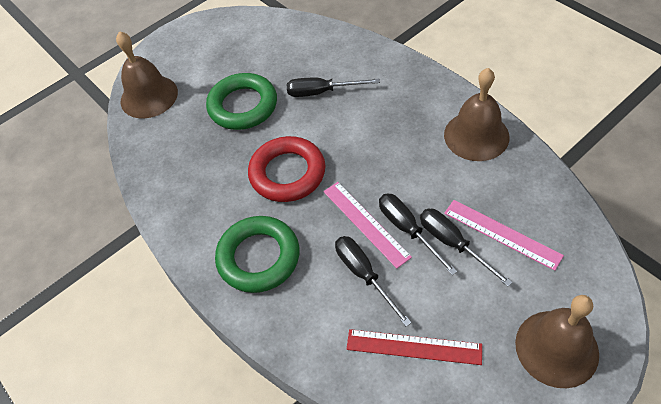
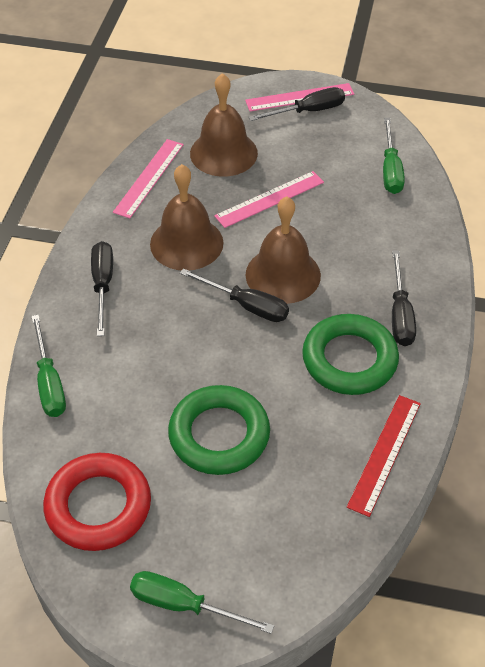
green screwdriver: none = 0 -> [31,315,66,417] [130,571,274,634] [383,118,405,194] = 3
pink ruler: [323,182,412,268] [444,200,564,271] = 2 -> [113,139,184,218] [214,171,324,228] [245,83,354,111] = 3

